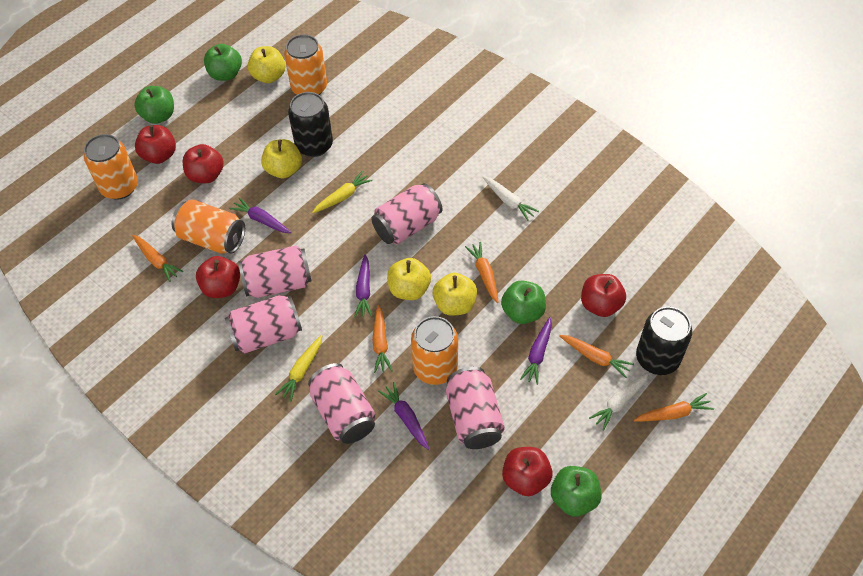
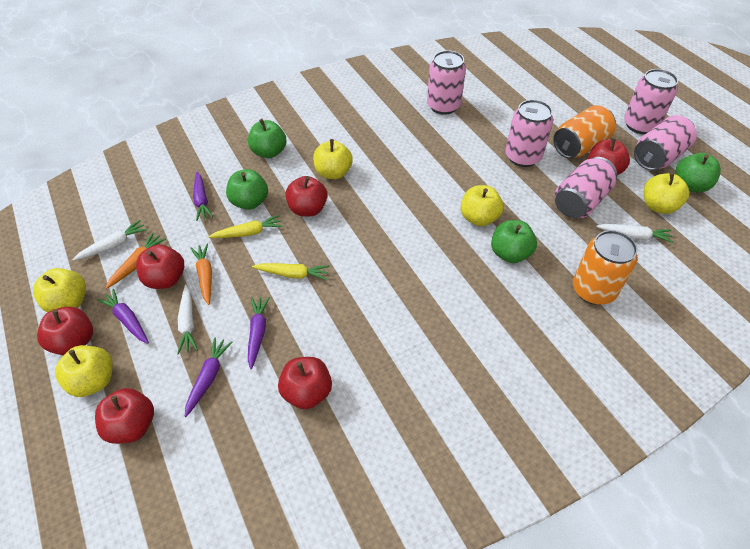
black can: [288,92,333,157] [636,307,692,375] = 2 -> none = 0
orange can: [84,134,138,200] [172,199,245,254] [284,34,327,95] [411,316,458,385] = 4 -> [553,105,616,159] [573,230,638,305] = 2
orange carrot: [132,235,183,282] [372,305,393,373] [465,242,499,303] [559,335,634,378] [634,393,714,422] = 5 -> [106,233,166,289] [190,243,212,305] = 2
red apple: [135,125,176,164] [183,144,224,183] [196,256,240,298] [502,447,553,496] [581,274,626,317] = 5 -> [37,307,93,355] [95,388,154,444] [136,245,184,289] [278,357,332,409] [285,176,327,217] [588,138,630,175] = 6
white carrot: [482,176,539,221] [589,373,649,430] = 2 -> [72,220,147,261] [177,285,198,355] [596,224,673,243] = 3
yellow apple: [248,46,286,83] [261,139,302,178] [387,258,431,300] [433,273,477,316] = 4 -> [33,268,86,312] [55,345,113,397] [313,139,353,179] [461,185,504,226] [644,172,689,214] = 5

